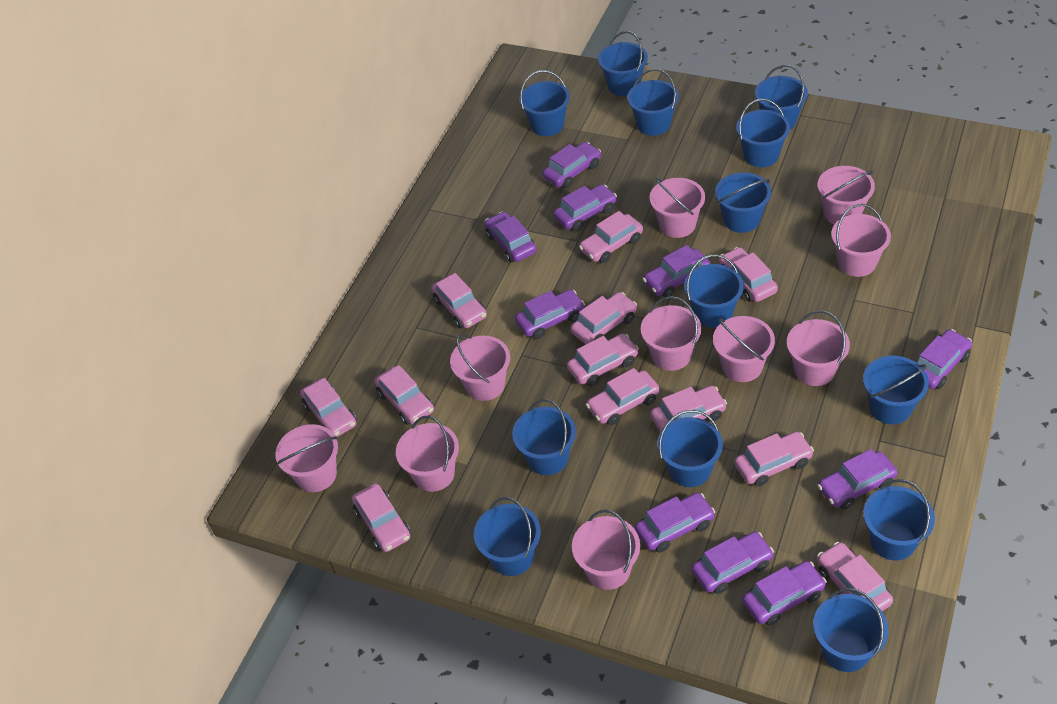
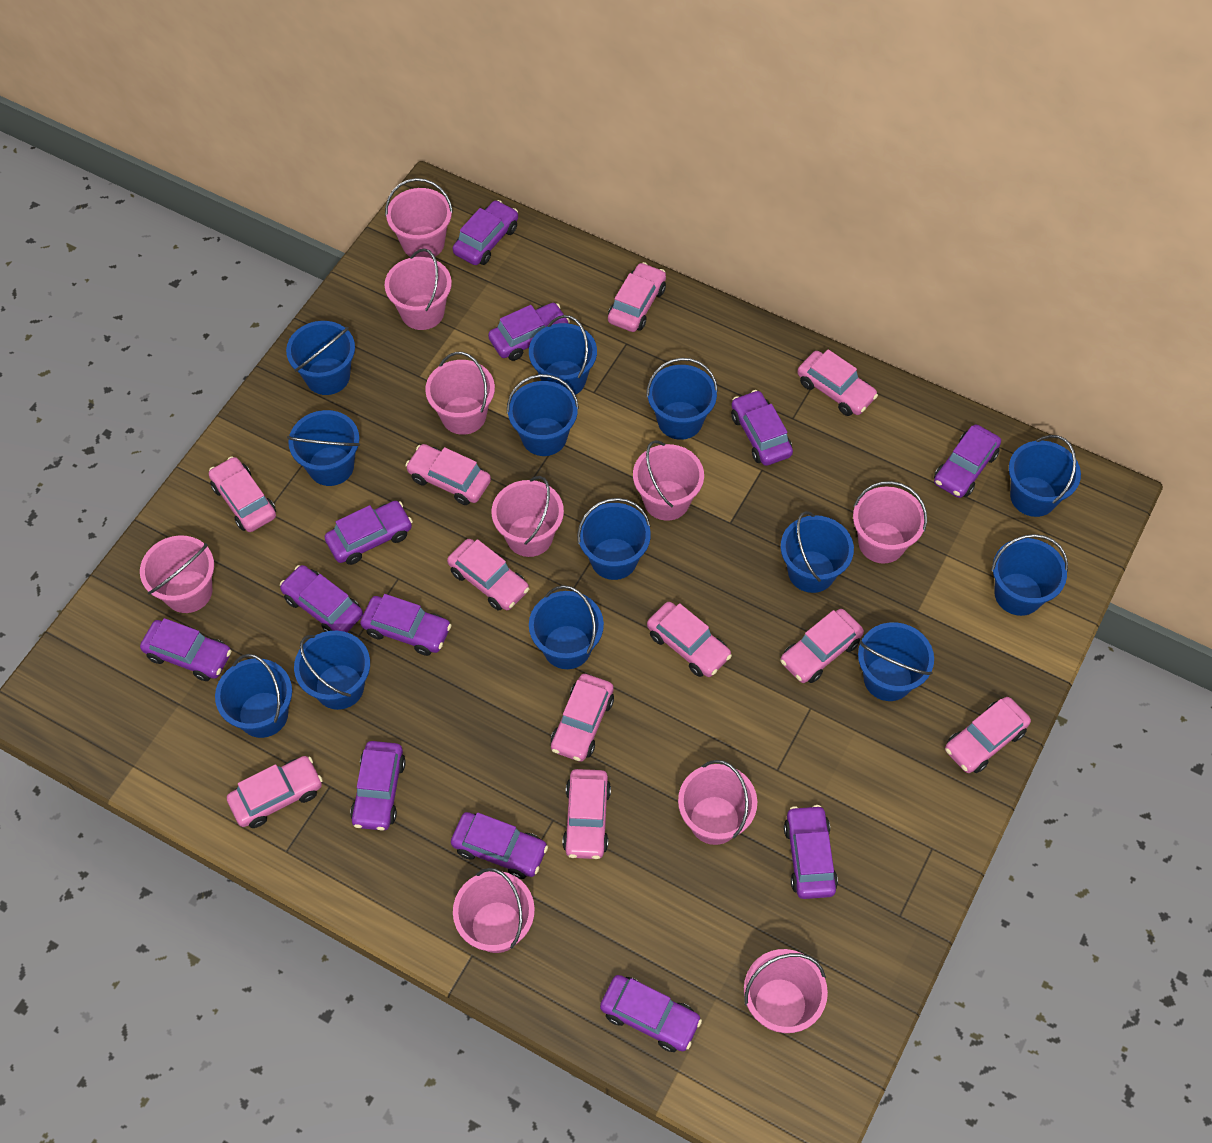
pink car: [300,378,357,437] [352,483,411,552] [374,365,434,425] [431,273,487,329] [567,333,639,386] [571,292,637,344] [579,211,643,263] [586,368,659,426] [650,386,727,432] [719,247,778,302] [734,432,814,487] [817,542,893,611] = 12 -> [209,456,276,532] [227,756,323,828] [405,444,491,505] [447,539,529,611] [551,674,614,762] [562,769,611,859] [608,262,666,332] [647,602,732,677] [781,609,864,683] [797,349,878,416] [945,697,1031,773] = 11
purple car: [484,212,537,262] [515,289,585,339] [543,142,601,188] [553,184,617,231] [635,493,715,553] [643,245,711,297] [691,532,774,594] [742,561,827,626] [817,449,898,510] [915,329,972,389] = 10 -> [140,618,231,681] [280,565,363,632] [325,501,413,565] [350,741,406,831] [360,594,451,656] [451,812,548,879] [453,200,518,265] [488,303,570,361] [600,975,702,1052] [731,390,793,466] [784,805,838,899] [934,425,1001,498] = 12

